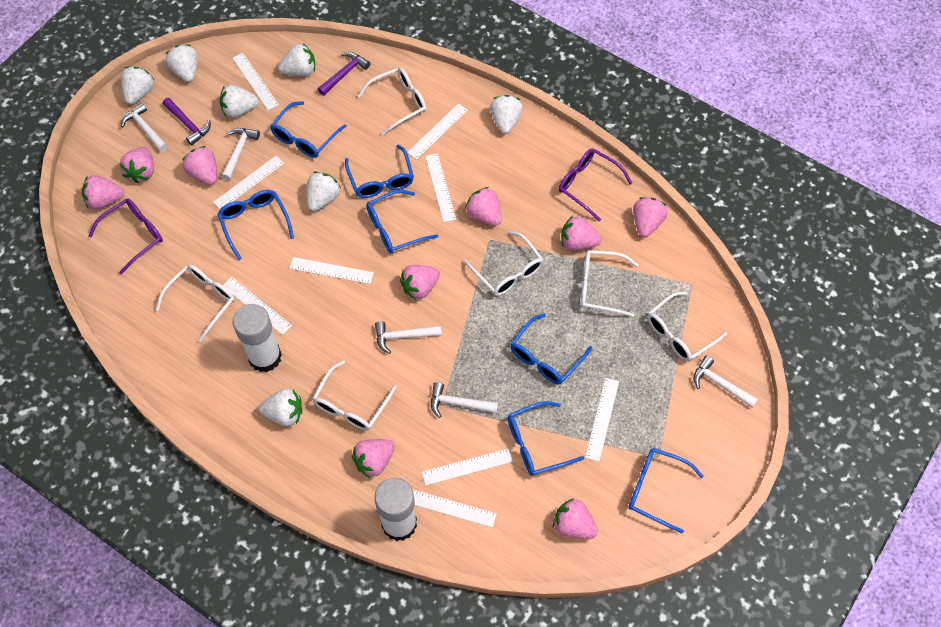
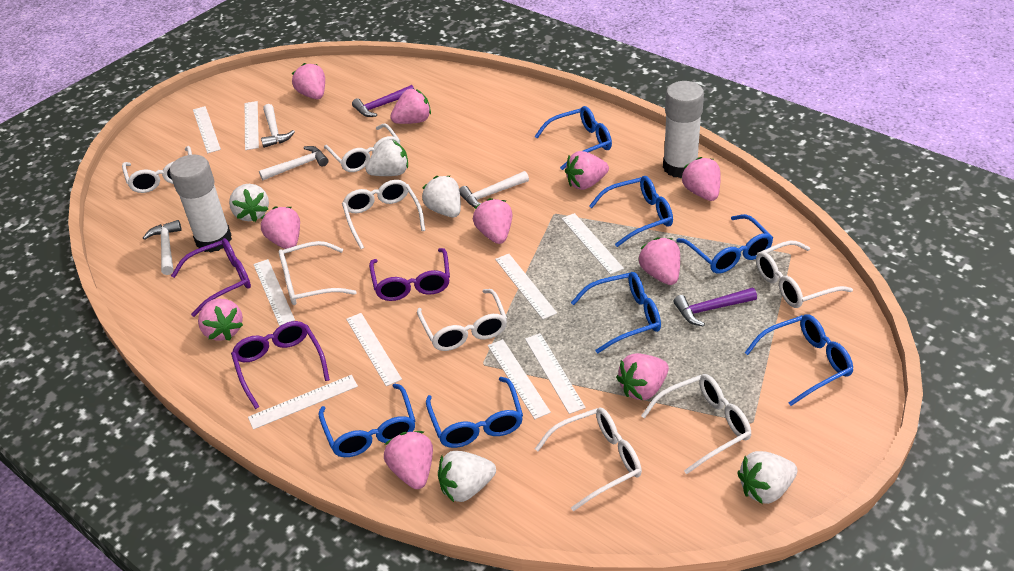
pink strawberry: [82,175,124,210] [120,147,154,183] [182,146,217,185] [352,439,395,479] [400,265,440,300] [465,187,502,226] [553,498,598,539] [561,216,601,251] [633,197,667,237] = 9 -> [198,299,243,341] [261,207,300,249] [292,63,325,99] [384,431,433,489] [390,89,431,124] [473,198,512,244] [565,151,609,190] [616,353,669,400] [638,237,680,285] [682,157,721,201] = 10
purple glasses: [89,199,163,274] [558,148,632,221] = 2 -> [171,238,251,317] [231,321,330,409] [369,248,450,301] = 3
white glasses: [156,264,235,342] [312,360,397,431] [358,67,426,135] [464,231,544,296] [580,250,638,317] [647,292,727,362] = 6 -> [122,146,192,193] [279,241,357,305] [324,123,400,172] [342,180,425,249] [417,289,507,351] [535,407,642,511] [641,374,751,474] [756,241,853,308] = 8
white hammer: [121,102,168,152] [221,128,260,180] [375,321,442,354] [431,382,498,418] [693,356,758,408] = 5 -> [143,220,182,275] [259,146,328,180] [261,104,295,148] [459,171,529,207] = 4
white strawberry: [121,67,154,105] [165,45,198,82] [219,85,259,118] [259,389,302,426] [278,43,315,76] [306,172,341,211] [490,95,523,134] = 7 -> [229,184,269,222] [365,139,408,176] [422,176,461,217] [438,451,496,502] [737,451,797,504] = 5

